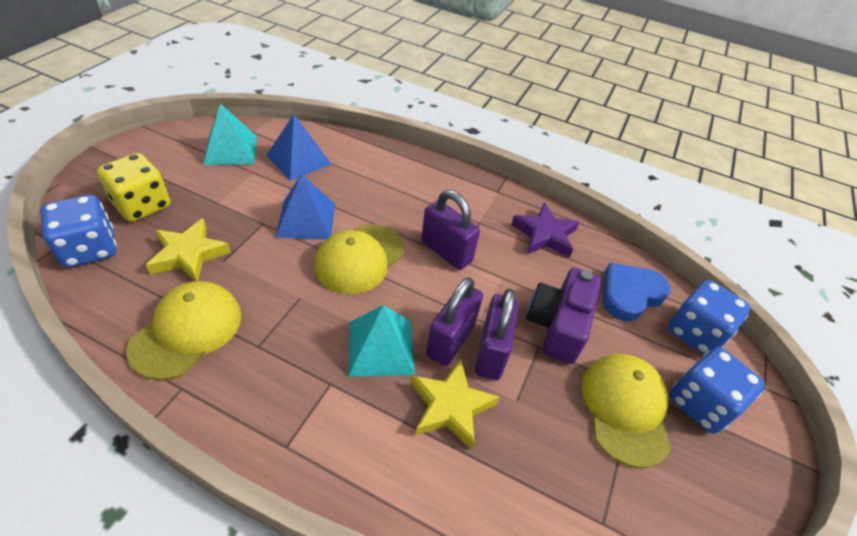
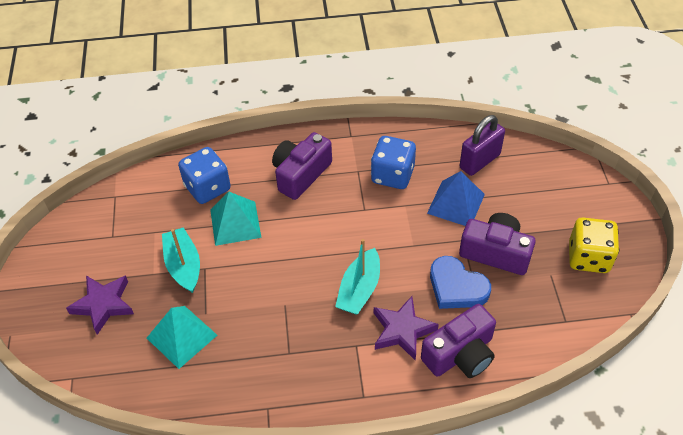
blue dice: [40,195,117,268] [668,280,750,355] [670,347,765,434] = 3 -> [178,147,231,204] [371,136,416,189] = 2
blue pyramid: [266,114,331,181] [275,174,335,240] = 2 -> [427,171,485,226] = 1
purple camera: [526,268,601,364] = 1 -> [272,132,332,200] [421,304,496,378] [459,213,536,275] = 3
purple padlock: [421,190,480,270] [426,277,483,366] [475,289,519,380] = 3 -> [459,115,505,176] = 1
purple star: [511,203,580,258] = 1 -> [66,275,134,335] [374,296,439,361] = 2
turquoise boat: none = 0 -> [162,227,200,293] [335,239,380,315] = 2
yellow cap: [126,281,242,380] [314,224,405,294] [582,354,671,468] = 3 -> none = 0
yellow star: [146,218,231,281] [411,360,500,450] = 2 -> none = 0

